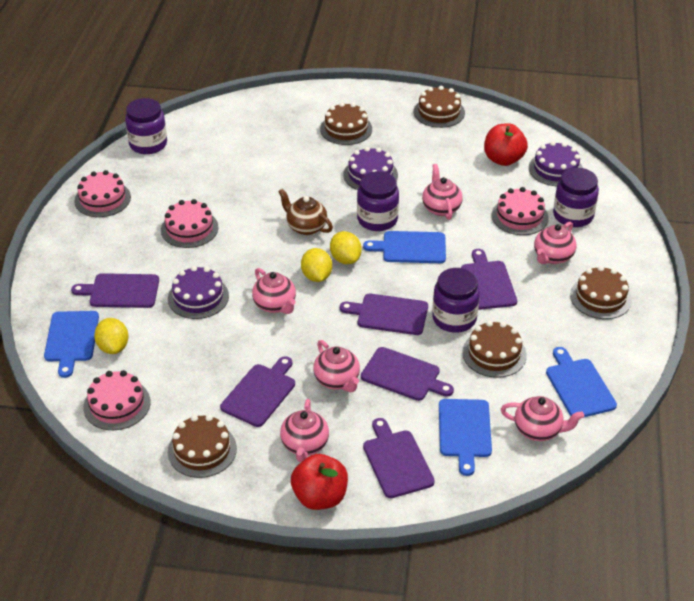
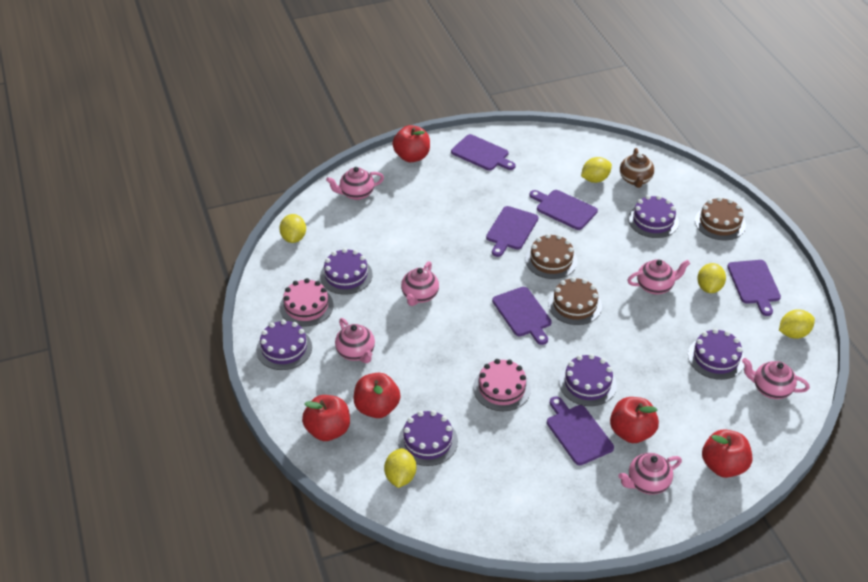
blue cutting board: [44,311,99,378] [363,231,446,263] [439,399,492,476] [546,347,617,418] = 4 -> none = 0
brown cake: [168,415,237,478] [320,102,372,145] [414,86,465,128] [462,321,527,378] [570,266,632,319] = 5 -> [526,234,577,279] [548,277,602,325] [695,197,746,240] = 3
pink cake: [74,170,131,217] [83,370,151,430] [161,199,218,248] [491,187,549,235] = 4 -> [280,278,334,326] [473,359,531,411] = 2
purple cake: [168,266,229,319] [343,147,398,190] [529,141,583,186] = 3 -> [256,319,312,370] [320,248,373,295] [398,410,458,466] [559,354,617,406] [628,195,679,238] [688,328,745,380] = 6
purple jar: [125,98,167,154] [357,171,399,231] [432,268,480,333] [553,168,599,227] = 4 -> none = 0
red apple: [291,454,348,510] [484,123,528,166] = 2 -> [302,395,350,441] [354,373,401,418] [392,125,430,162] [610,397,659,443] [702,429,752,478] = 5
yellow lemon: [94,318,128,354] [301,248,332,282] [330,231,362,264] = 3 -> [279,214,306,243] [384,448,416,488] [581,157,612,183] [697,263,726,293] [779,309,815,339] = 5

